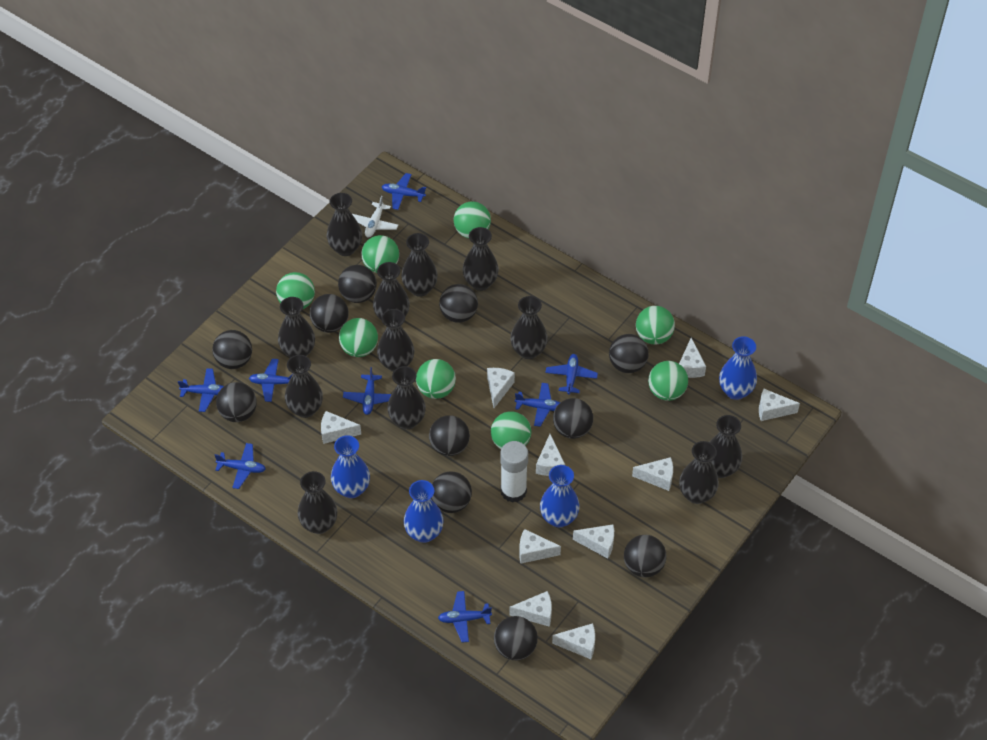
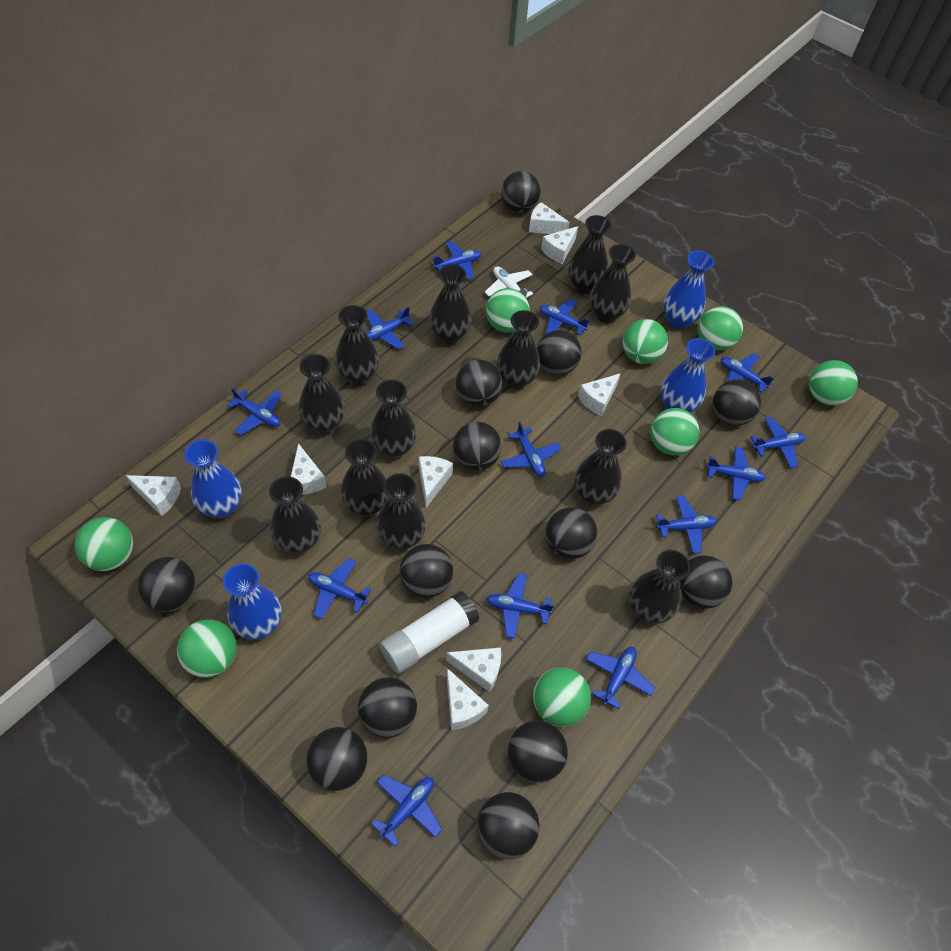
black ball: [212,330,252,369] [216,382,257,422] [310,294,349,333] [338,265,377,303] [429,415,470,456] [431,471,472,513] [439,284,478,323] [494,616,538,660] [553,398,593,439] [609,334,649,373] [624,535,666,578] = 11 -> [138,557,196,612] [306,727,368,791] [358,677,417,738] [400,544,453,598] [453,422,502,471] [456,360,502,406] [477,792,539,859] [501,171,541,213] [508,721,568,783] [537,330,582,375] [545,507,597,559] [679,555,732,609] [713,379,761,426] = 13
blue plane: [178,368,224,412] [215,443,266,489] [249,359,292,402] [343,367,392,415] [382,173,426,210] [438,591,492,643] [515,383,561,427] [546,354,598,395] = 8 -> [227,388,282,435] [308,558,371,620] [366,307,414,349] [372,775,442,847] [432,241,481,280] [486,573,554,639] [501,422,561,477] [540,299,590,335] [586,647,655,709] [656,496,716,554] [706,447,766,500] [721,353,774,393] [751,417,806,468] = 13
white cheese: [321,411,361,444] [487,368,515,408] [509,591,552,627] [519,529,561,563] [536,434,565,476] [552,623,595,659] [573,524,614,559] [632,457,673,491] [679,338,706,378] [759,389,800,421] = 10 -> [126,475,181,516] [291,443,326,495] [419,456,453,508] [446,647,501,692] [447,668,489,730] [529,202,570,234] [541,226,578,264] [578,373,621,416] = 8

